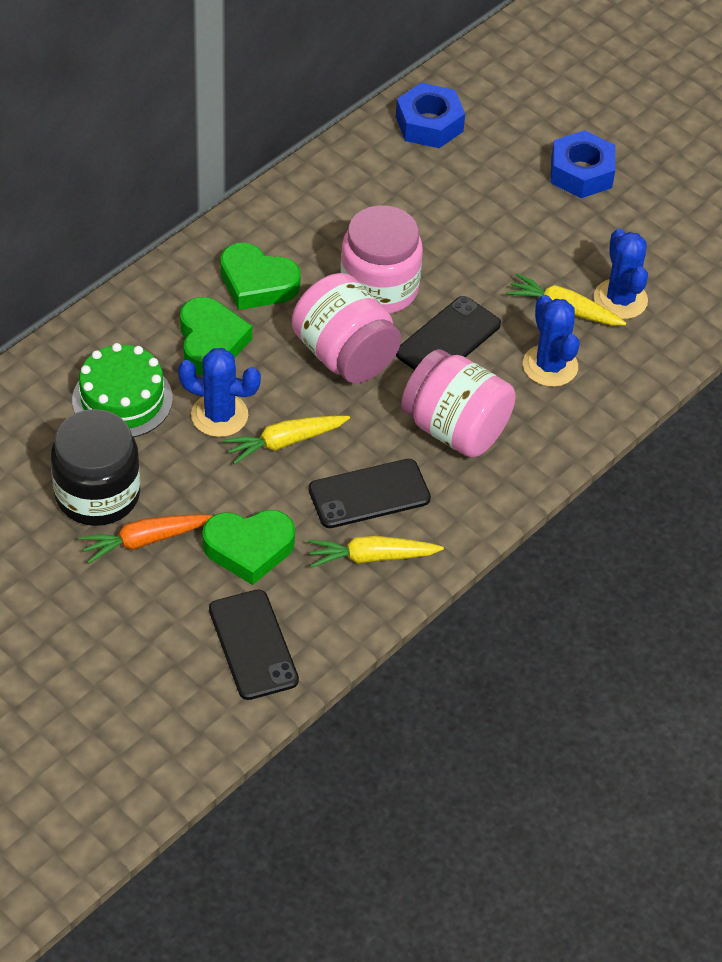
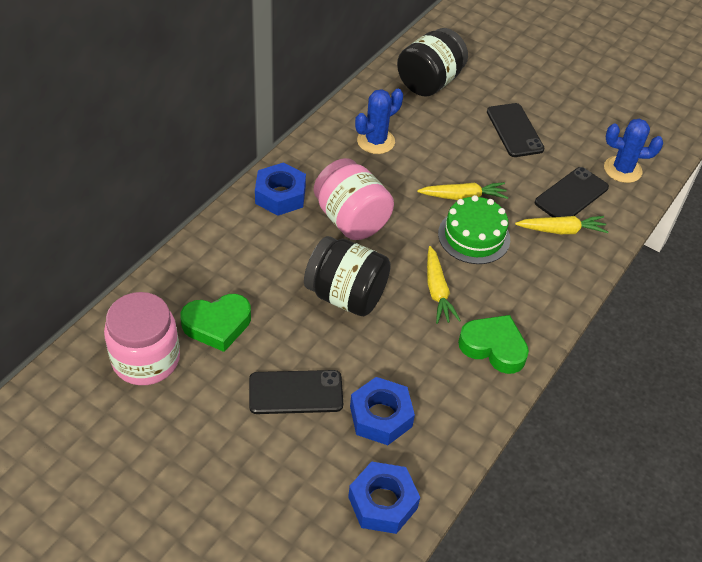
black jar: [51,409,140,526] = 1 -> [304,236,391,316] [397,28,468,97] = 2
blue cactus: [178,348,261,437] [523,295,580,387] [594,229,648,319] = 3 -> [355,89,403,154] [604,119,663,183] = 2
blue nut: [396,83,465,148] [551,130,615,198] = 2 -> [255,163,306,216] [348,461,420,534] [350,377,415,445] = 3
green heart: [180,297,252,375] [202,510,295,585] [220,243,301,310] = 3 -> [180,294,251,352] [458,315,529,374] = 2
orange carrot: [79,514,213,564] = 1 -> none = 0
pink jar: [292,273,401,383] [340,205,423,314] [401,349,516,458] = 3 -> [104,292,180,385] [314,158,394,240] = 2

